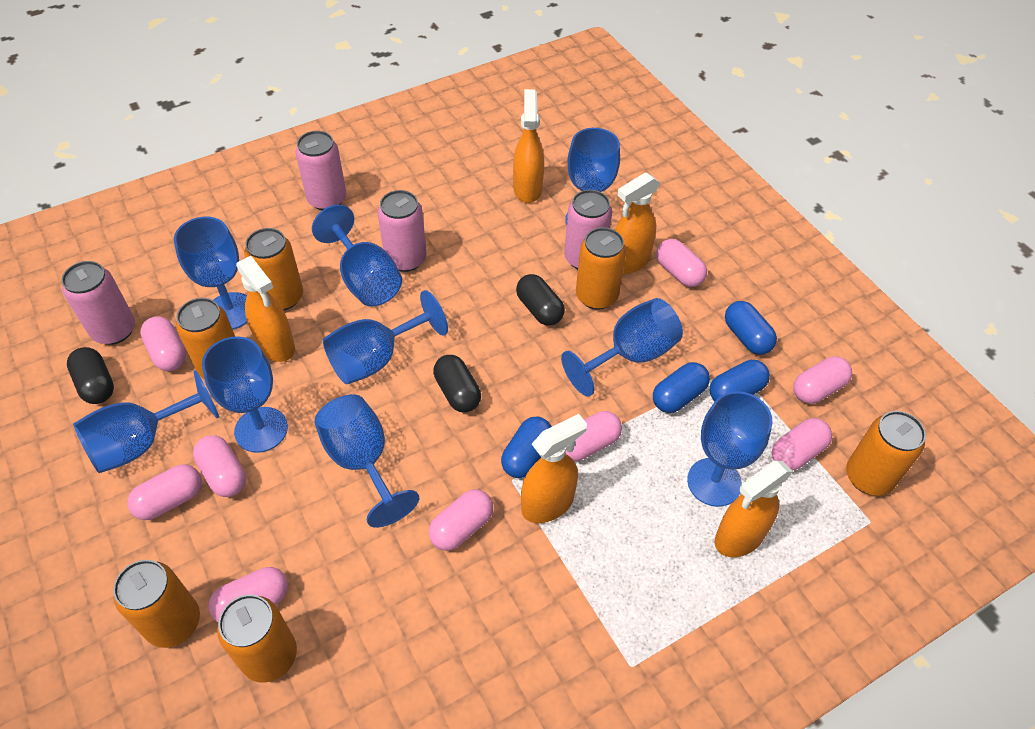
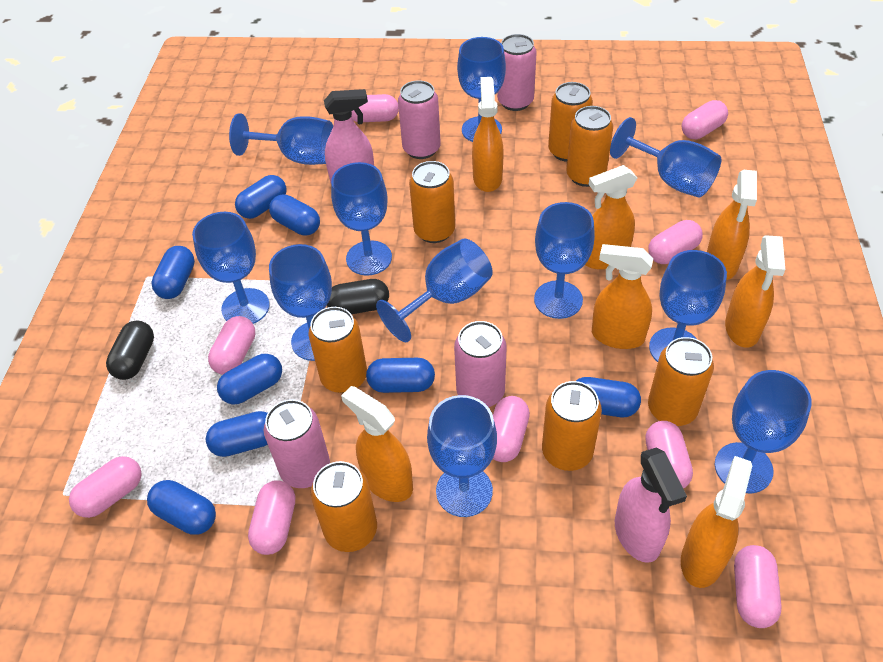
black capsule: [67,347,114,404] [433,355,481,413] [516,274,565,326] = 3 -> [106,321,154,380] [327,279,389,314] = 2
blue capsule: [501,417,552,478] [653,362,710,413] [710,360,770,402] [725,301,777,355] = 4 -> [147,480,216,535] [151,246,195,299] [206,411,268,457] [217,354,282,405] [235,175,287,219] [269,194,320,236] [366,358,435,393] [576,377,641,417] = 8
blue goblet: [73,370,219,473] [174,217,247,330] [202,336,288,453] [312,205,402,307] [314,394,420,528] [323,290,448,385] [561,298,683,396] [565,128,620,226] [687,391,772,507] = 9 -> [192,212,270,324] [229,113,333,165] [269,244,332,361] [331,162,392,275] [376,239,493,342] [427,395,497,517] [457,37,506,142] [534,202,595,319] [610,117,722,198] [649,250,727,362] [715,370,812,493] = 11
orange can: [113,560,200,648] [176,298,235,379] [217,595,297,683] [244,228,303,310] [576,227,626,310] [846,411,926,496] = 6 -> [308,307,367,393] [311,461,377,552] [409,161,455,243] [542,381,602,471] [548,82,593,162] [566,106,613,187] [648,337,714,426] = 7
orange spray bottle: [236,256,295,362] [513,89,544,203] [521,414,587,523] [615,172,660,274] [715,461,793,557] = 5 -> [341,386,413,502] [472,77,504,192] [585,165,637,270] [592,244,653,349] [681,456,752,588] [707,170,757,280] [725,236,785,348] = 7
pink spray bottle: none = 0 -> [324,89,374,183] [615,448,687,563] = 2

